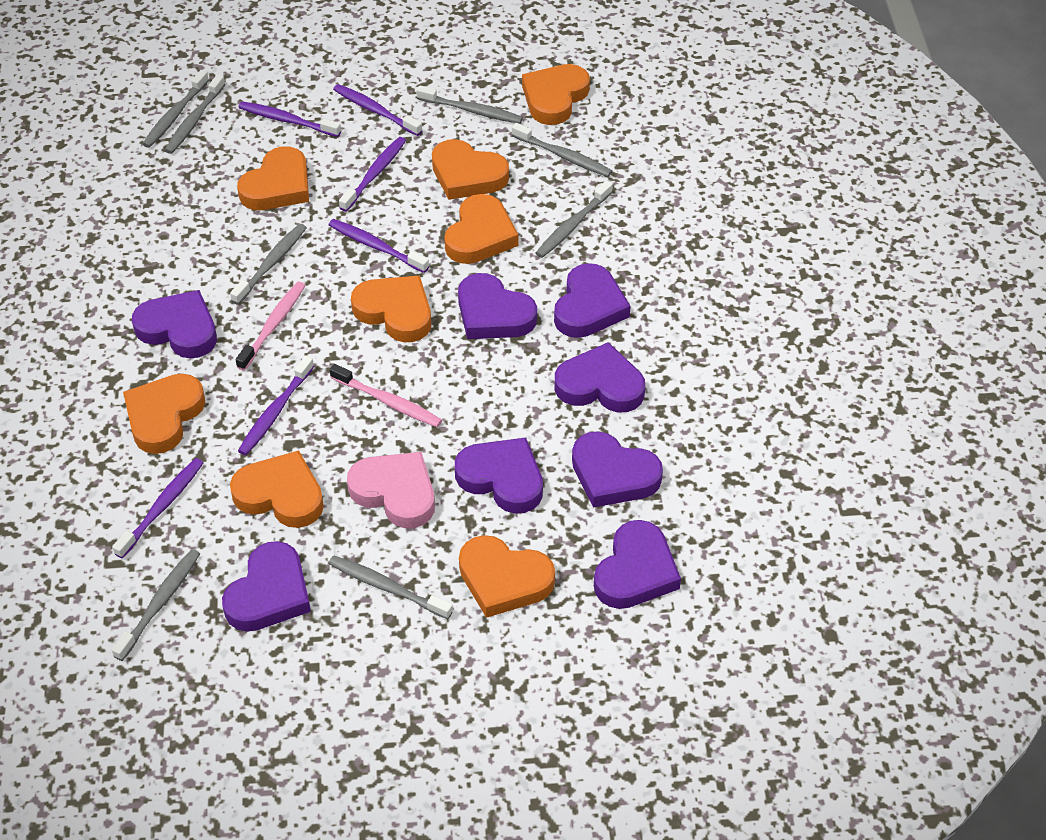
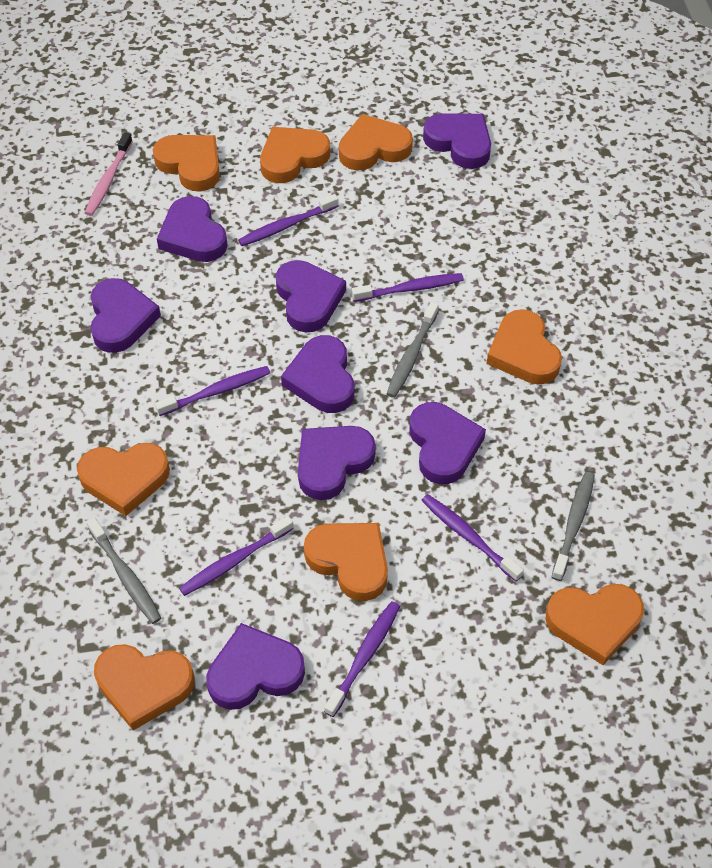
grey toothbrush: [112,549,200,661] [142,70,209,148] [164,74,225,154] [230,224,307,305] [328,555,453,619] [417,86,523,124] [512,123,612,177] [536,180,613,258] = 8 -> [87,517,161,624] [387,302,439,398] [552,472,595,581] = 3
pink heart: [347,452,435,528] = 1 -> none = 0
pink toothbrush: [236,282,306,371] [330,364,442,427] = 2 -> [85,132,133,216] = 1

